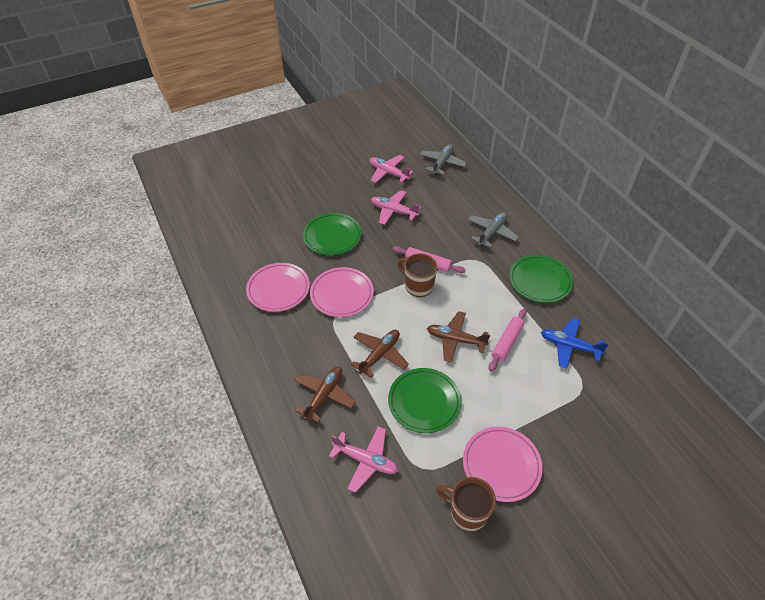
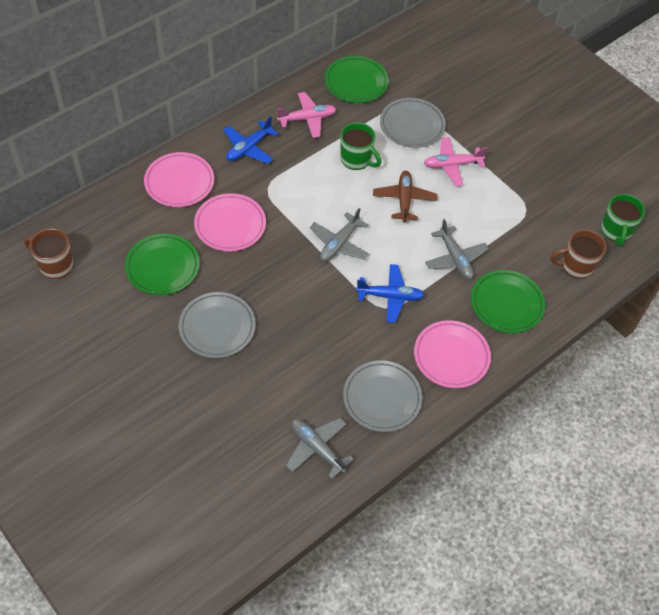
blue plane: [541,318,609,368] = 1 -> [223,116,279,164] [356,264,425,323] = 2
brown plane: [294,366,356,423] [351,330,409,378] [427,311,490,363] = 3 -> [373,171,437,222] = 1
green mug: none = 0 -> [340,122,381,170] [601,194,645,247] = 2
grey plane: [420,144,467,175] [468,212,519,248] = 2 -> [286,418,354,479] [310,208,369,262] [425,219,488,280] = 3
grey plate: none = 0 -> [178,292,256,358] [343,360,422,432] [380,98,446,148] = 3
pink plane: [329,426,398,493] [370,155,413,183] [371,190,421,225] = 3 -> [277,92,336,138] [424,137,487,186] = 2
pink rolling pin: [393,246,466,273] [489,308,527,372] = 2 -> none = 0

